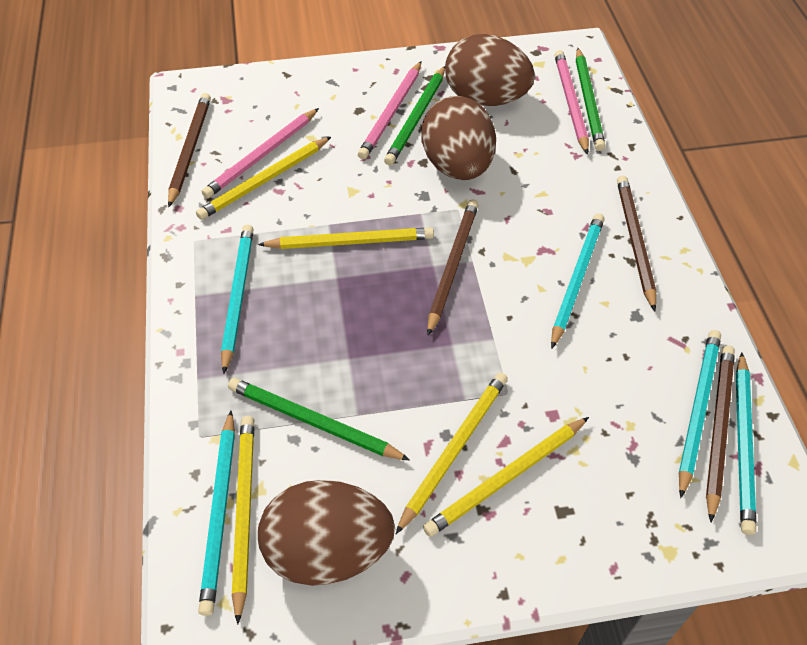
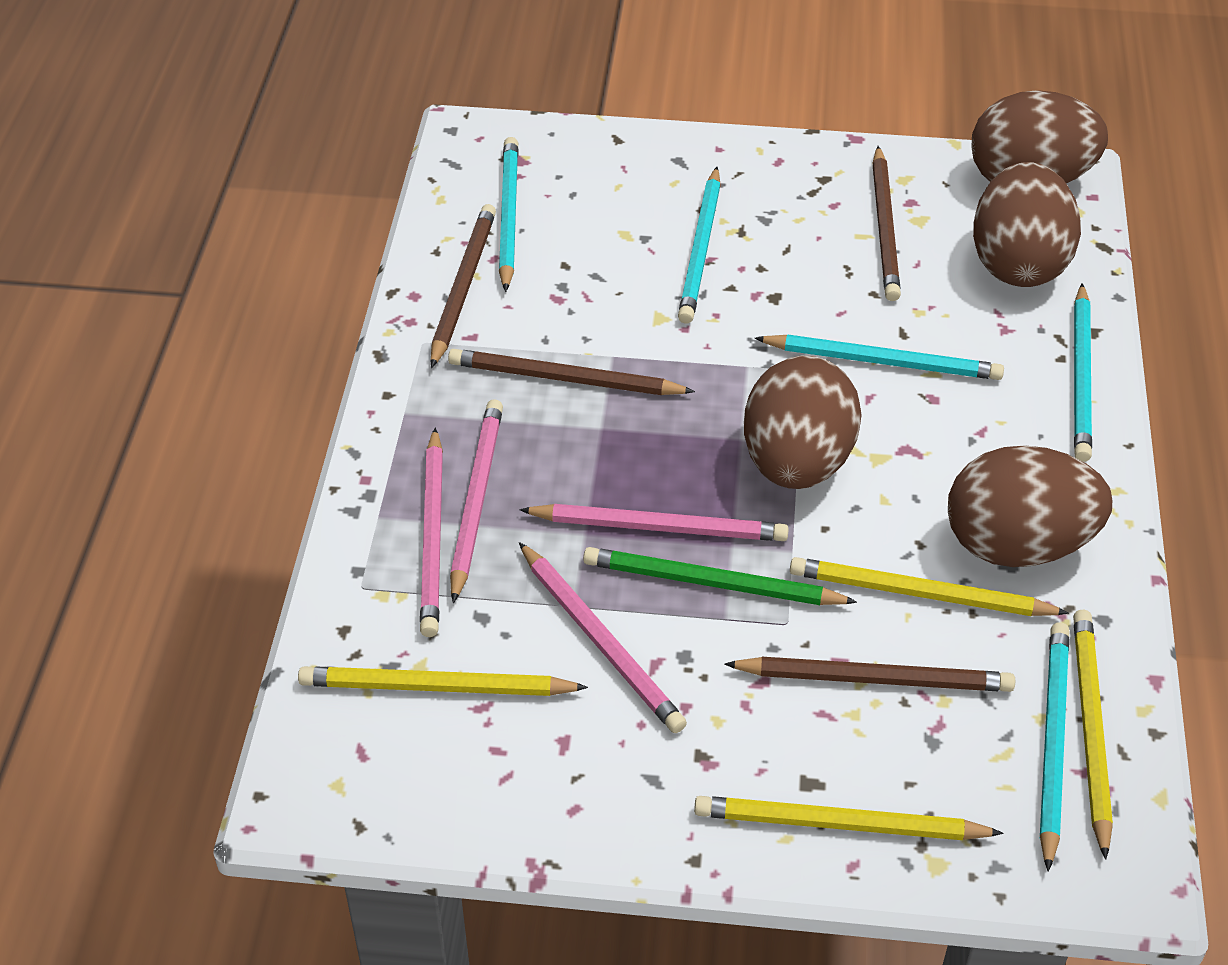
brown egg: [258,480,395,586] [422,96,496,180] [445,34,535,106] = 3 -> [744,356,862,489] [948,445,1112,567] [972,90,1108,183] [973,162,1081,287] = 4
green pencil: [228,378,410,460] [384,66,445,165] [576,48,606,151] = 3 -> [583,547,857,605] = 1
pink pencil: [201,108,319,199] [358,61,421,159] [554,50,589,155] = 3 -> [420,427,443,637] [450,399,503,604] [519,504,789,541] [519,542,687,733] = 4
yellow pencil: [196,137,331,220] [232,416,254,625] [258,227,434,249] [396,372,508,534] [423,417,589,537] = 5 -> [298,666,588,696] [694,796,1003,840] [790,557,1069,616] [1073,610,1113,860] = 4

